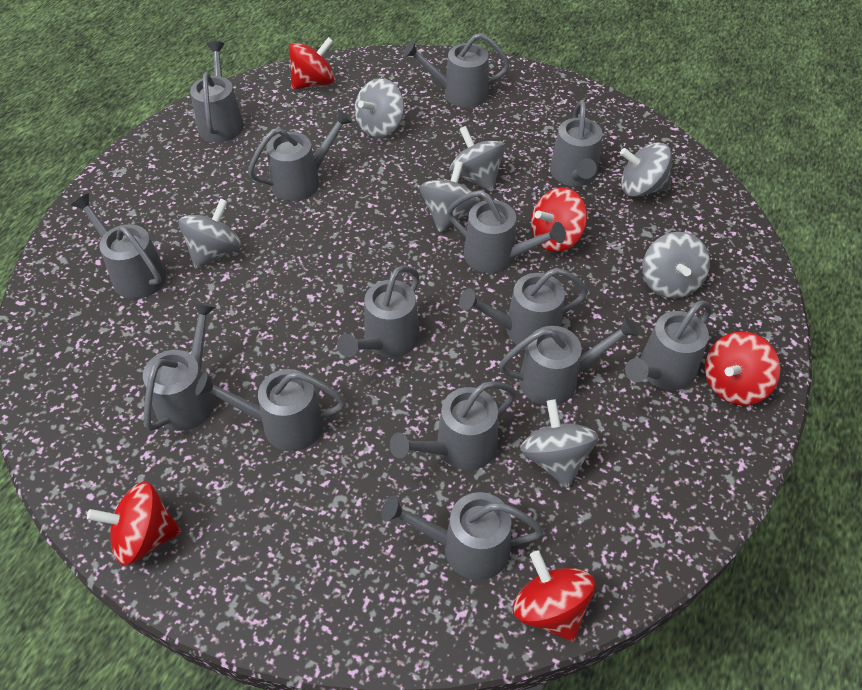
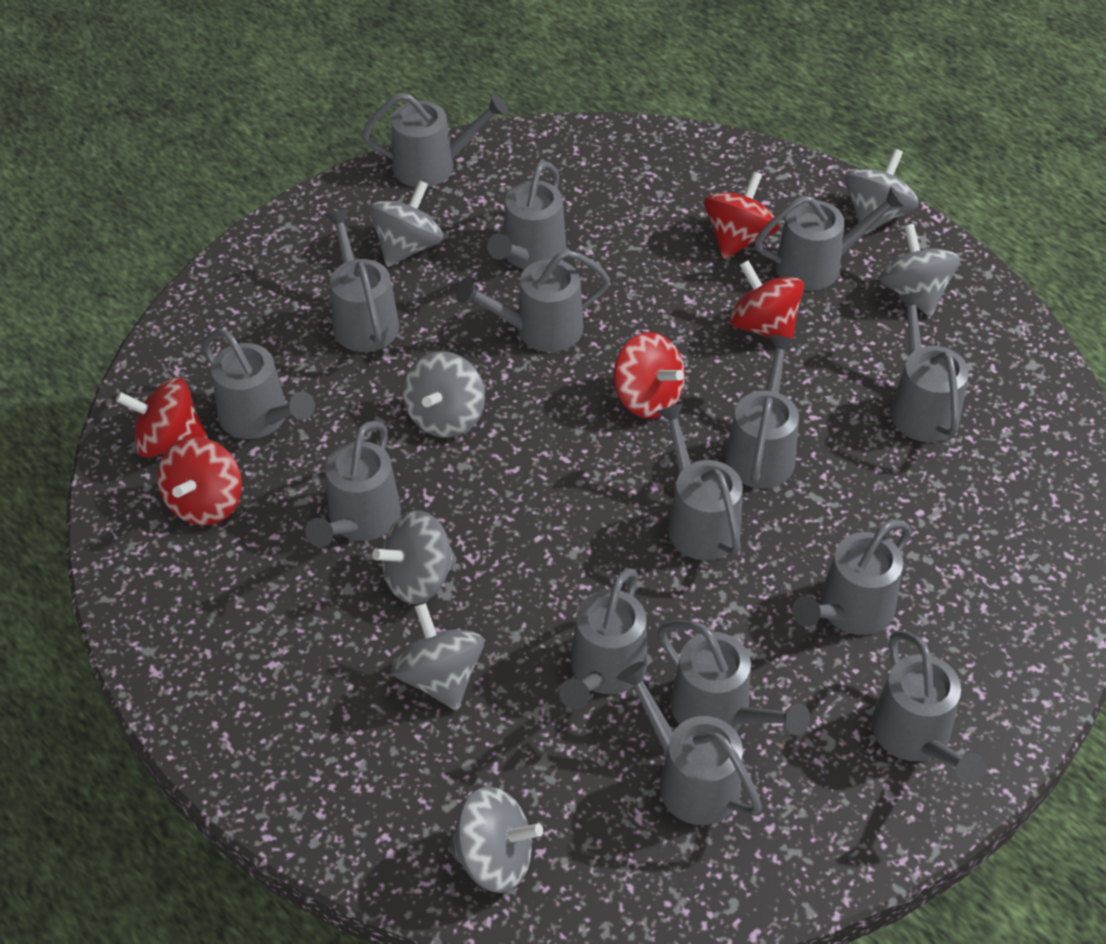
grey watering can: [71,193,167,299] [143,302,216,431] [190,41,244,142] [195,369,346,451] [248,109,353,201] [337,266,420,357] [382,492,544,580] [390,381,516,470] [403,33,510,108] [447,190,566,273] [459,268,588,349] [499,316,638,405] [550,101,603,186] [625,300,711,390] = 14 -> [202,329,315,439] [305,421,401,547] [324,209,399,352] [362,93,508,187] [456,250,610,352] [487,161,566,269] [559,569,648,709] [617,661,762,825] [656,403,743,560] [658,621,810,735] [725,335,799,489] [755,186,906,291] [792,520,912,635] [872,631,987,785] [890,292,969,442] = 15

